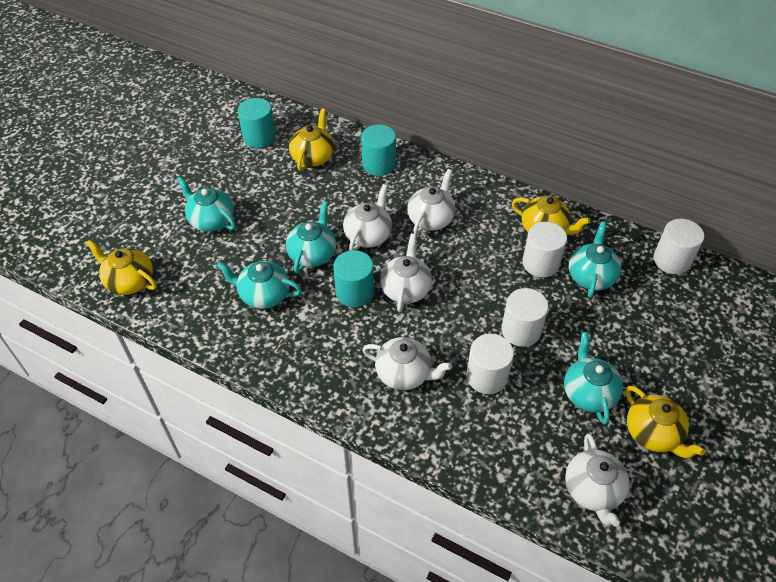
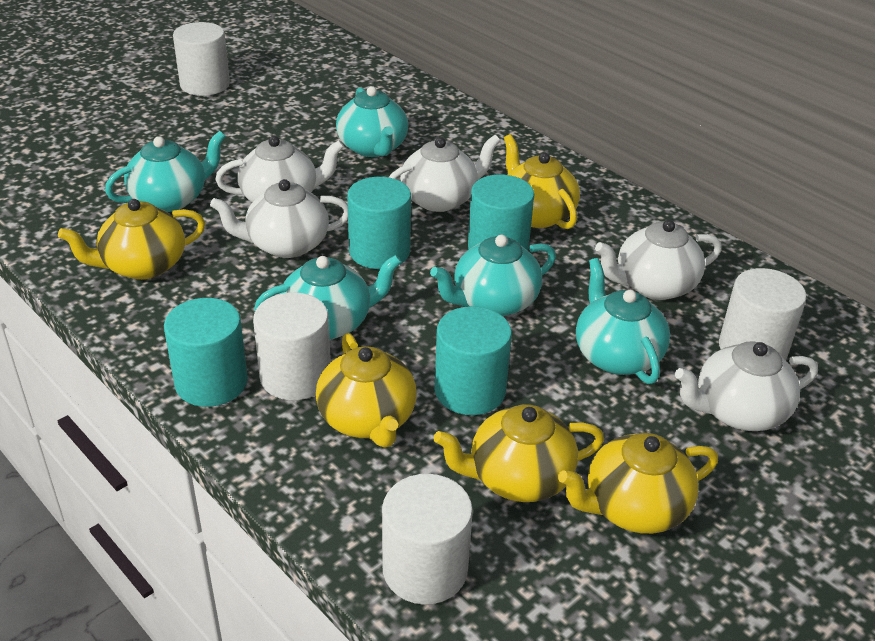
turquoise cylinder: [238,98,276,148] [333,250,374,307] [361,125,396,176] = 3 -> [164,298,248,407] [347,177,411,269] [434,306,512,415] [468,175,534,251] = 4
yellow teapot: [86,240,157,295] [289,108,334,171] [512,196,591,235] [625,386,705,458] = 4 -> [58,199,205,280] [316,333,417,448] [434,404,604,502] [504,134,580,229] [558,433,718,534] = 5

